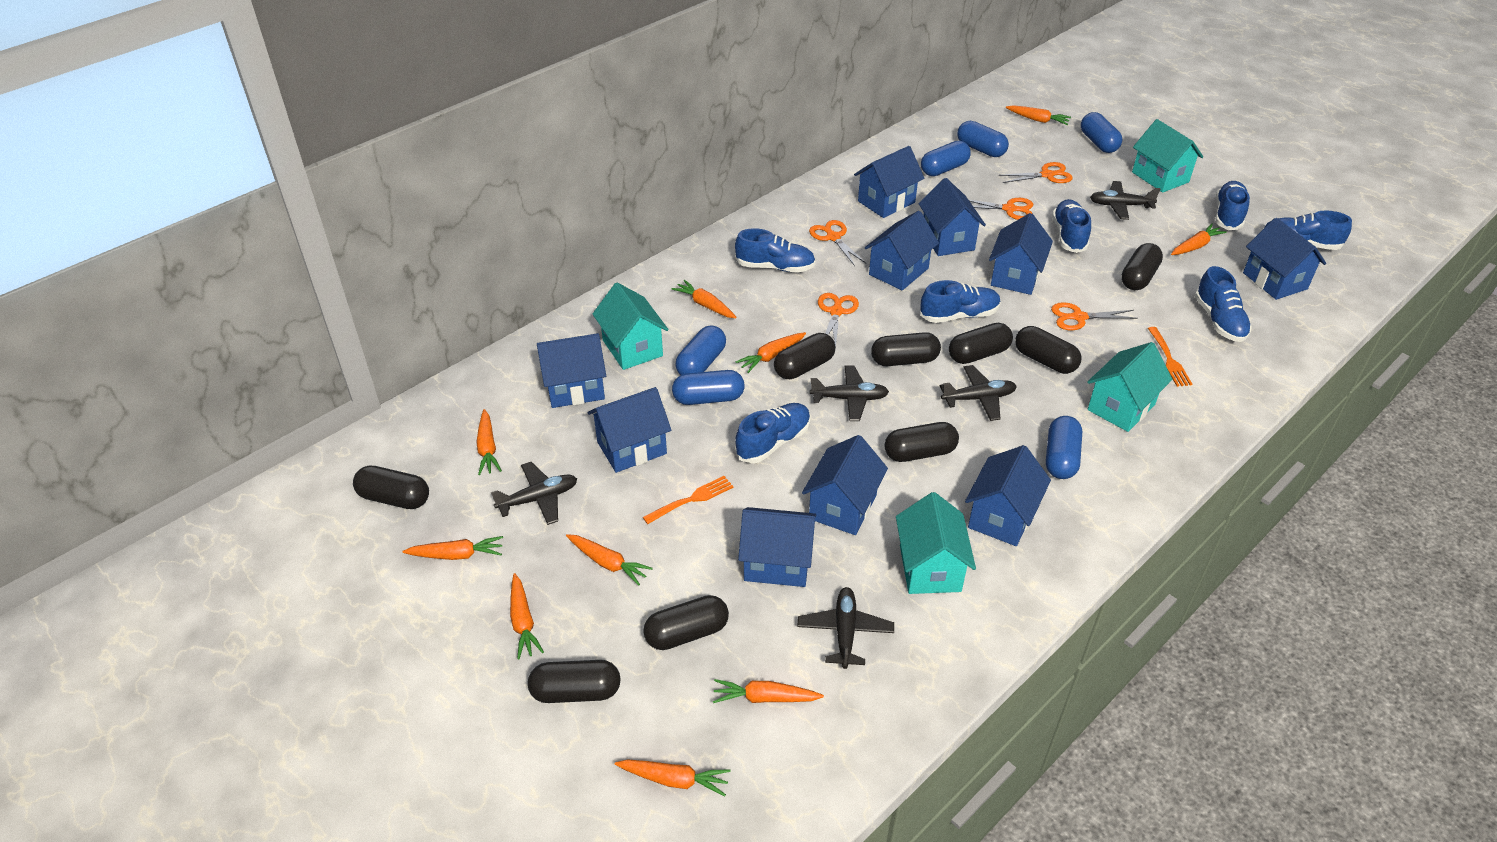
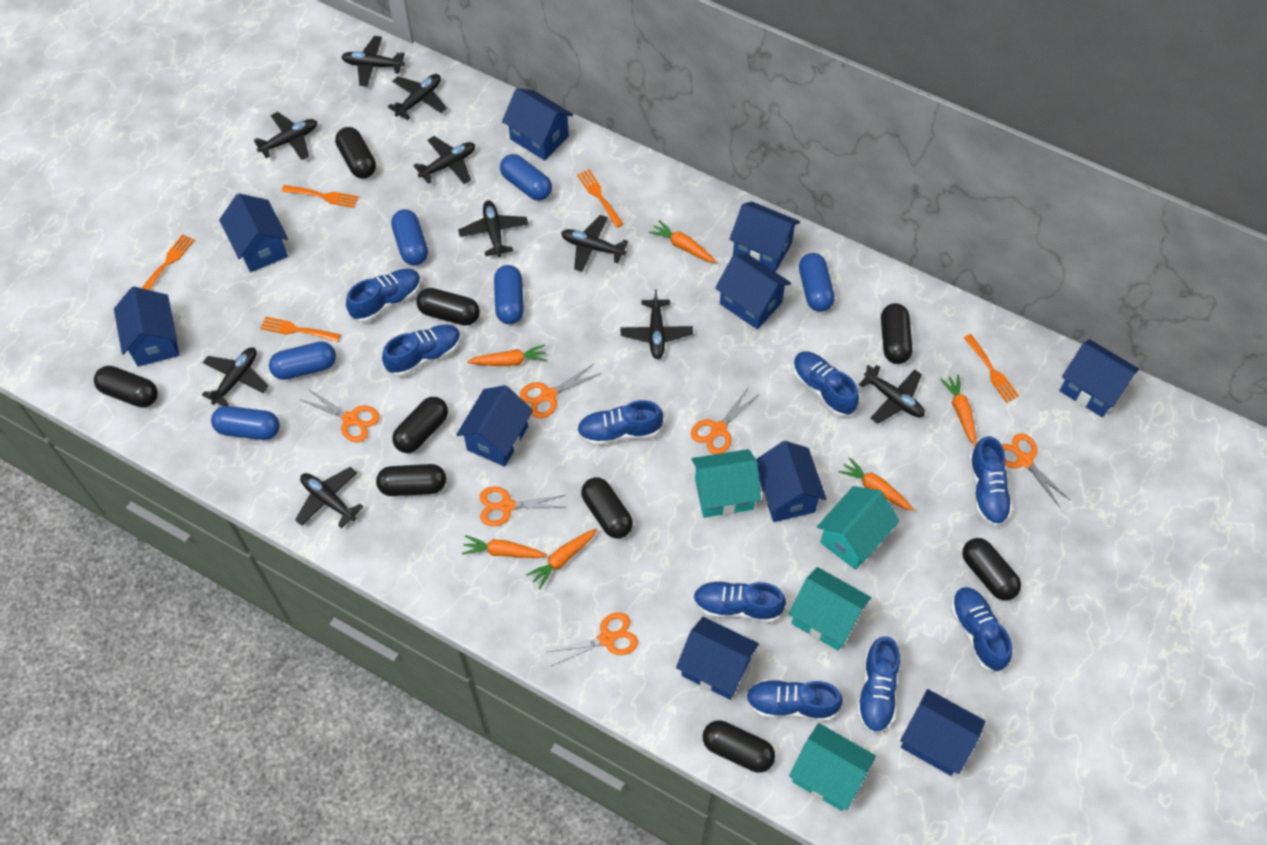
black plane: [491,462,577,525] [797,587,894,669] [810,365,889,421] [940,365,1017,421] [1090,181,1160,220] = 5 -> [202,347,268,406] [254,112,317,160] [295,467,363,528] [341,36,405,87] [388,74,447,120] [413,136,475,184] [458,200,528,257] [561,215,628,272] [621,289,693,359] [859,365,925,424] = 10
blue shoe: [735,228,816,273] [735,403,810,463] [920,280,1001,323] [1052,199,1091,253] [1195,266,1252,342] [1215,181,1250,230] [1262,210,1352,250] = 7 -> [346,269,421,323] [382,325,461,377] [577,400,663,446] [693,581,786,623] [746,680,843,722] [793,351,859,417] [857,636,900,734] [950,587,1012,672] [969,436,1013,527] = 9
orange carrot: [402,536,503,560] [476,409,502,475] [510,573,544,659] [566,534,653,586] [615,759,731,796] [672,280,737,318] [713,679,824,703] [735,332,806,373] [1006,105,1071,125] [1171,224,1227,255] = 10 -> [462,535,547,558] [467,344,547,366] [526,528,597,589] [649,220,717,263] [839,457,914,511] [940,375,976,446] = 6
orange fork: [643,476,734,524] [1148,327,1192,387] = 2 -> [142,234,194,290] [260,316,341,342] [282,185,359,208] [577,169,623,228] [964,334,1019,403] = 5
orange scissors: [809,220,866,266] [818,293,859,349] [969,198,1033,220] [999,162,1073,183] [1051,302,1138,330] = 5 -> [299,388,380,442] [480,486,567,526] [520,364,601,419] [547,612,638,666] [691,388,758,454] [1002,433,1070,506] = 6

